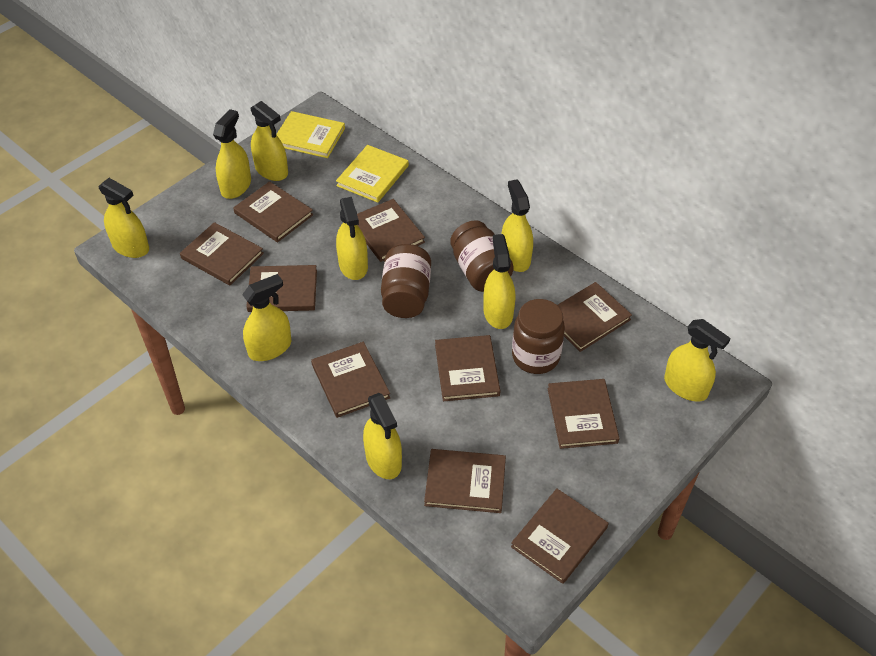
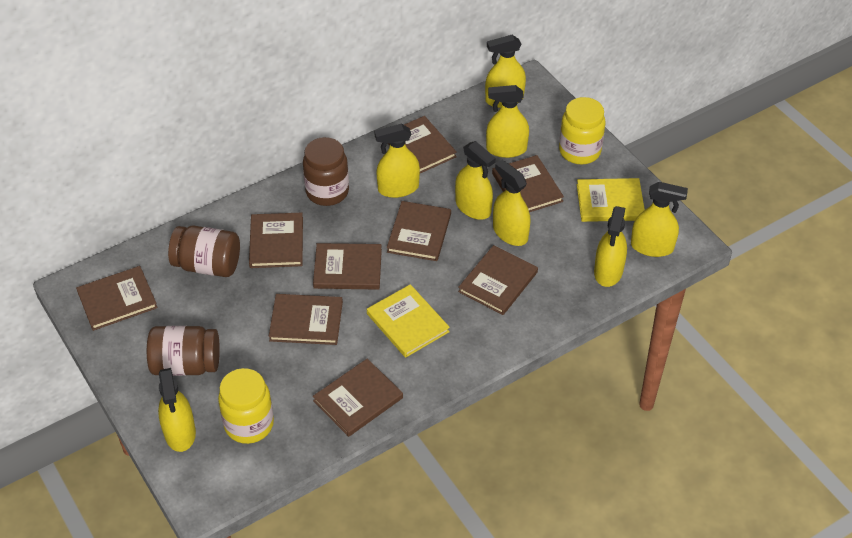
brown book: [180,222,264,285] [233,181,313,242] [246,265,317,312] [311,342,390,418] [357,199,425,262] [424,449,506,513] [435,335,500,401] [511,489,608,584] [547,379,620,449] [557,282,632,352] = 10 -> [76,266,158,331] [249,213,303,268] [269,294,343,345] [313,243,382,290] [313,359,403,437] [387,201,451,261] [388,116,457,173] [458,245,538,315] [492,155,564,212] = 9
yellow jar: none = 0 -> [218,368,274,444] [559,97,605,164] = 2
yellow spray bottle: [98,178,149,258] [213,109,251,199] [242,274,291,361] [250,101,288,181] [336,197,368,280] [363,393,402,479] [483,234,515,329] [502,179,533,272] [664,319,731,402] = 9 -> [158,368,196,452] [374,124,420,198] [455,141,496,220] [485,35,526,108] [486,85,529,158] [493,160,531,246] [594,206,627,287] [631,182,688,257] = 8

